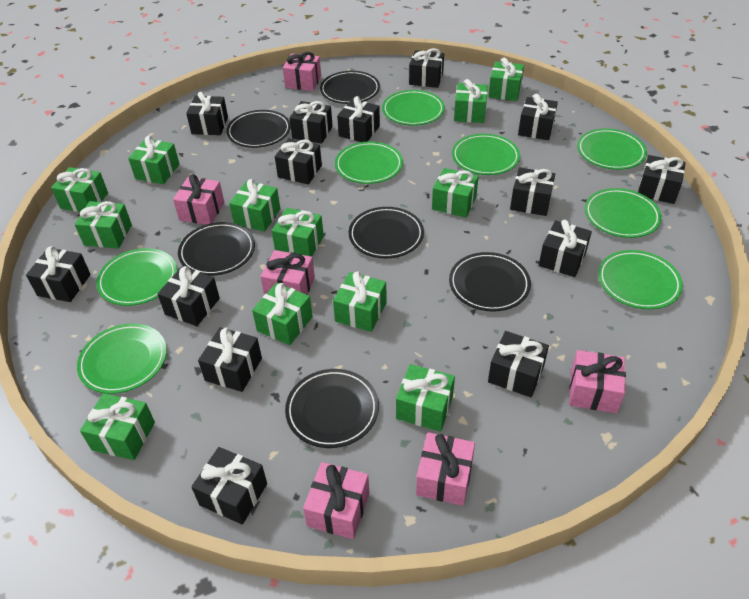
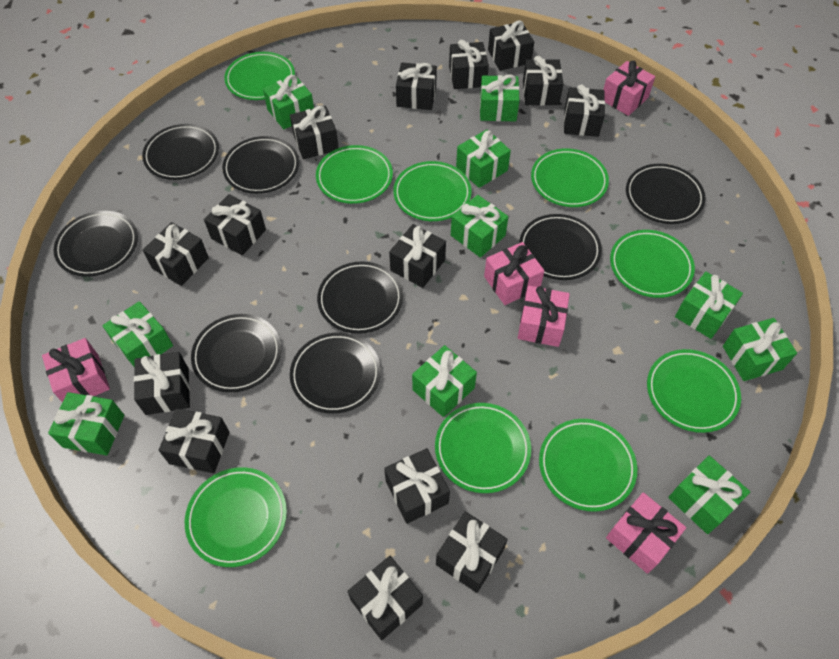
black plate: [178,222,255,276] [226,110,291,148] [285,369,379,448] [320,71,380,104] [349,207,424,259] [449,252,531,312] = 6 -> [54,211,138,277] [142,124,219,180] [191,314,281,393] [222,136,299,194] [290,333,381,414] [317,261,403,334] [519,214,602,280] [626,164,706,224] = 8
green gift: [51,167,108,212] [75,201,132,249] [80,393,155,460] [128,136,180,184] [229,179,280,232] [252,283,313,345] [272,208,324,257] [333,271,387,332] [396,364,455,432] [432,168,479,218] [454,79,488,123] [488,58,524,101] = 12 -> [48,392,124,456] [102,301,173,366] [263,75,314,129] [412,345,477,417] [451,195,508,258] [456,129,511,188] [480,74,520,121] [668,455,750,534] [675,272,743,339] [723,318,797,381] = 10
green plate: [77,323,167,394] [96,248,177,306] [335,141,403,184] [382,90,445,126] [452,134,520,175] [577,128,647,170] [585,188,662,238] [598,250,683,309] = 8 -> [185,467,287,567] [224,52,295,100] [316,145,393,204] [393,161,472,221] [435,403,531,493] [531,148,609,207] [539,419,637,512] [610,230,695,298] [647,349,741,433] = 9
pink gift: [173,174,224,225] [260,250,315,295] [283,52,321,91] [303,462,369,539] [416,432,475,506] [569,350,626,413] = 6 -> [42,338,110,402] [484,242,545,305] [518,286,570,347] [603,61,655,116] [606,492,686,574] = 5

